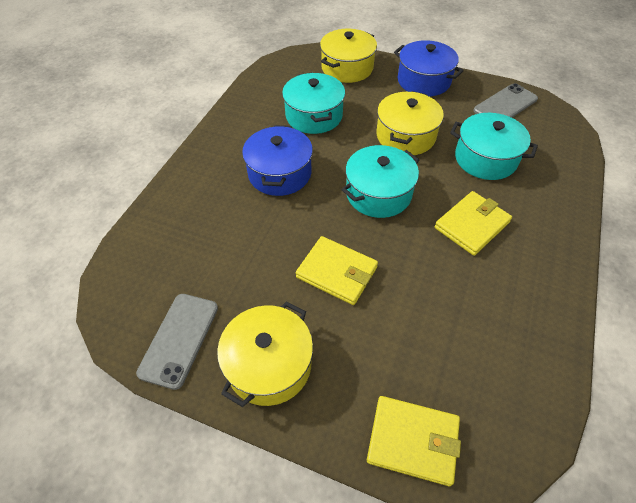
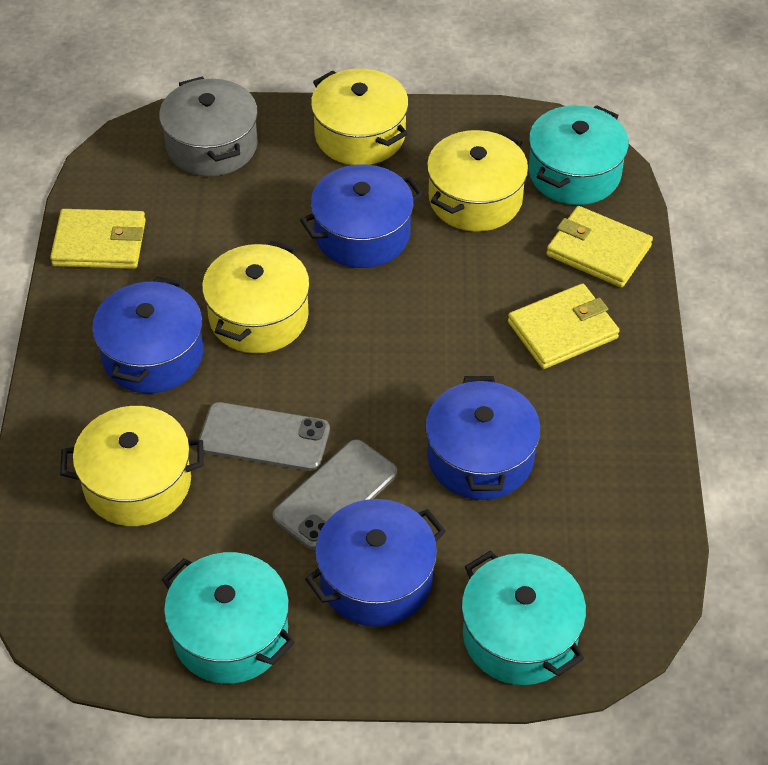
blue pot: [242,125,313,196] [394,40,464,96] = 2 -> [92,277,203,393] [300,165,423,268] [305,499,446,627] [425,376,541,500] = 4
grey pot: none = 0 -> [159,76,258,176] = 1
yellow pot: [217,301,313,407] [320,29,377,83] [377,91,444,155] = 3 -> [60,406,204,526] [202,241,310,353] [311,69,409,165] [427,130,528,231] = 4

